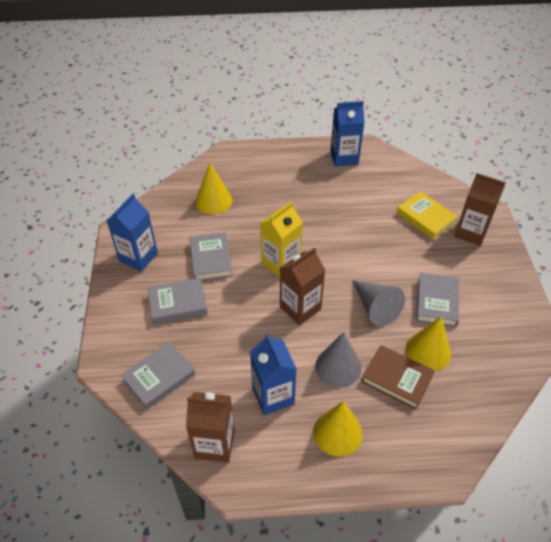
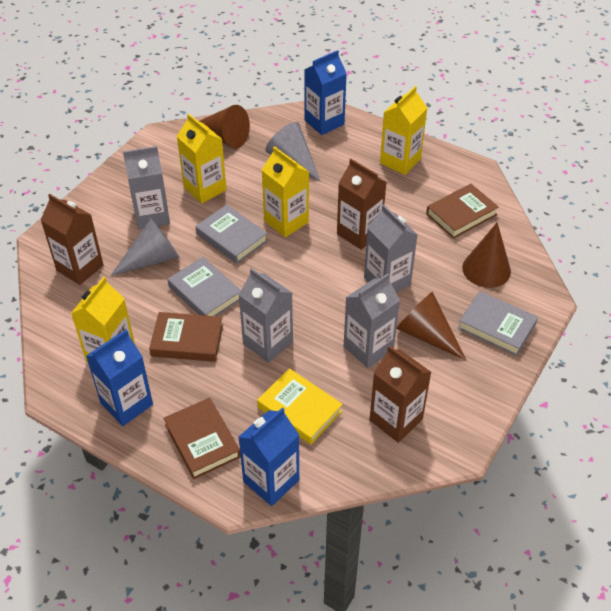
brown book: [362,345,435,409] = 1 -> [149,312,223,362] [163,398,241,479] [426,184,499,239] = 3
brown cone: none = 0 -> [199,105,250,149] [396,292,466,360] [462,222,511,288] = 3
grey book: [121,342,195,410] [148,278,208,324] [189,232,232,281] [416,273,459,327] = 4 -> [168,257,241,316] [195,205,268,264] [458,291,538,356] = 3
grey carton: none = 0 -> [123,146,170,230] [238,268,293,363] [344,273,400,368] [364,205,418,293] = 4
yellow carton: [260,201,303,278] = 1 -> [71,277,135,363] [176,114,227,204] [262,146,309,238] [380,86,427,175] = 4
yellow cone: [195,162,233,215] [313,401,363,457] [406,316,451,371] = 3 -> none = 0

